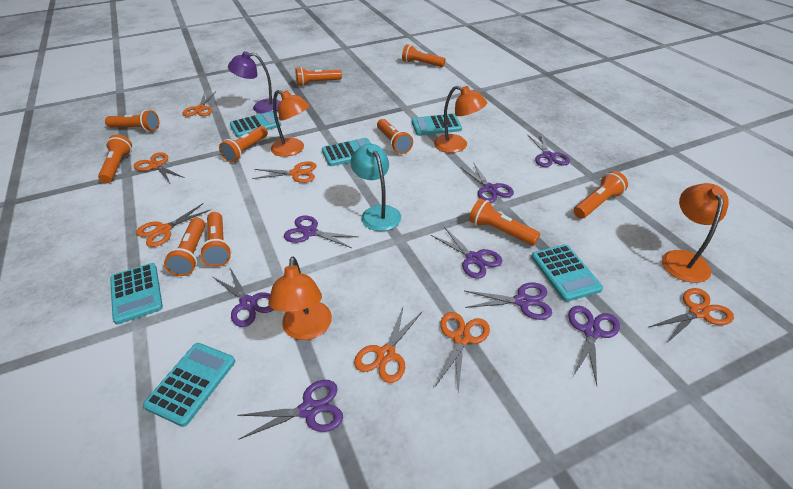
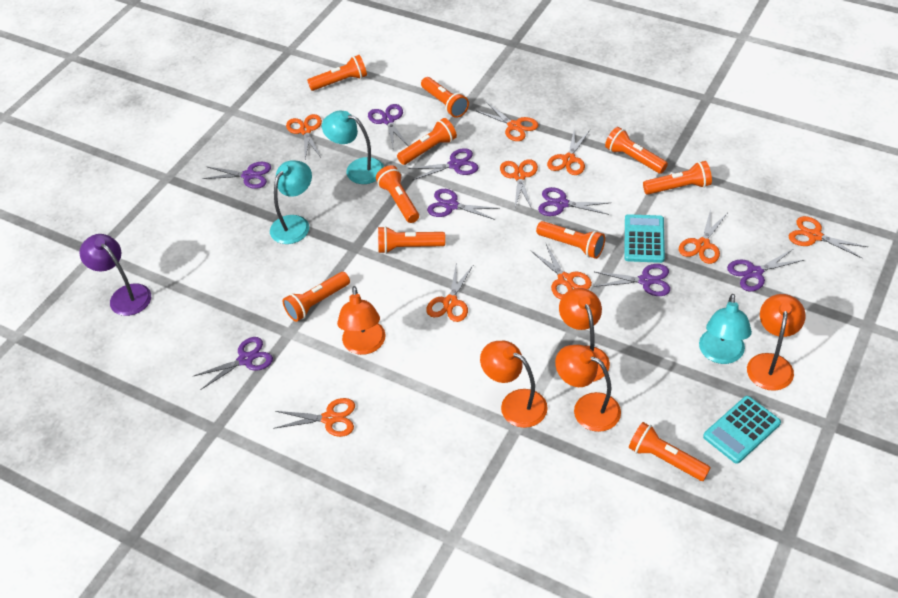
orange lamp: [268,257,332,340] [271,90,310,157] [434,86,487,153] [662,183,729,283] = 4 -> [337,286,386,355] [480,341,548,428] [555,345,621,432] [559,288,610,382] [747,294,806,391] = 5
orange scissors: [134,152,185,183] [136,203,210,247] [183,92,216,117] [252,161,316,183] [354,305,423,383] [435,312,490,393] [649,288,734,344] = 7 -> [273,398,355,437] [286,114,322,159] [426,266,473,322] [477,102,538,141] [500,159,538,209] [530,244,592,299] [547,127,590,175] [679,209,727,264] [789,216,868,259] = 9
turquoise calculator: [110,263,163,324] [143,343,235,427] [230,111,281,138] [322,138,371,166] [412,114,462,136] [531,244,603,302] = 6 -> [624,214,665,263] [703,396,781,464] = 2
turquoise lamp: [350,144,401,231] = 1 -> [270,160,312,244] [322,110,384,184] [699,294,752,364] = 3

